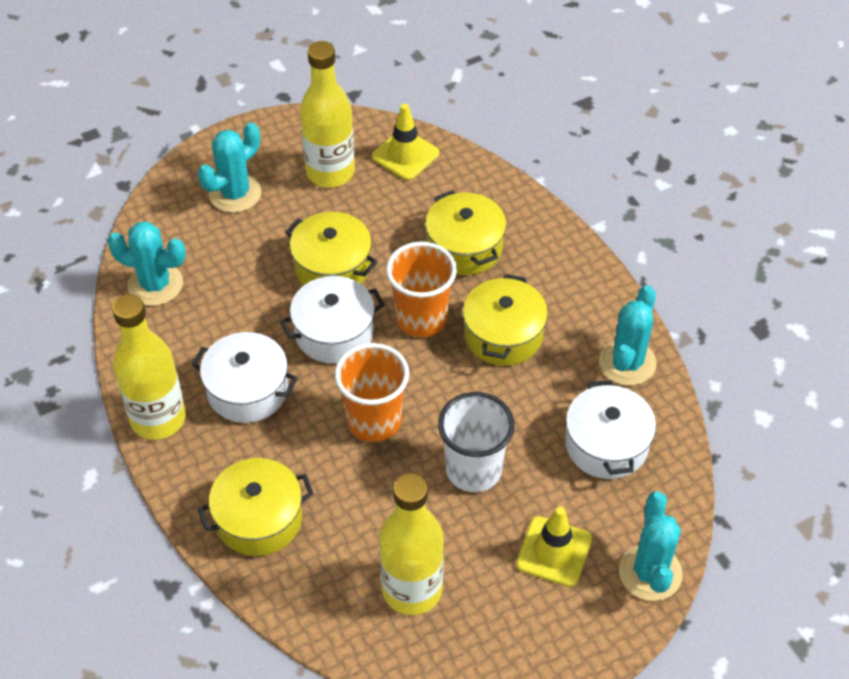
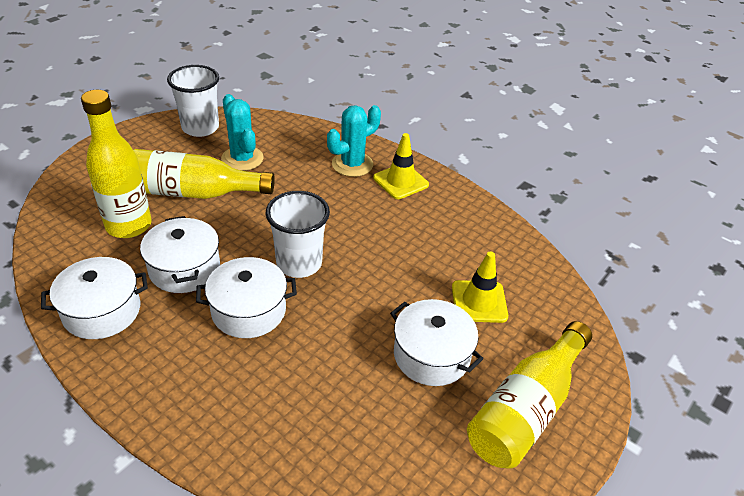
orange cup: [335,343,409,442] [386,242,457,337] = 2 -> none = 0
turquoise cactus: [107,222,186,306] [198,122,262,213] [599,285,657,386] [619,491,683,601] = 4 -> [221,94,264,171] [327,105,381,177] = 2
white cup: [438,392,515,492] = 1 -> [167,65,219,137] [266,191,330,278] = 2
white pot: [191,332,298,423] [280,276,385,363] [565,380,656,479] = 3 -> [41,257,148,339] [140,216,220,293] [196,257,297,338] [390,299,483,386] = 4
yellow pot: [198,458,314,556] [285,212,378,285] [425,190,506,275] [463,274,548,366] = 4 -> none = 0

